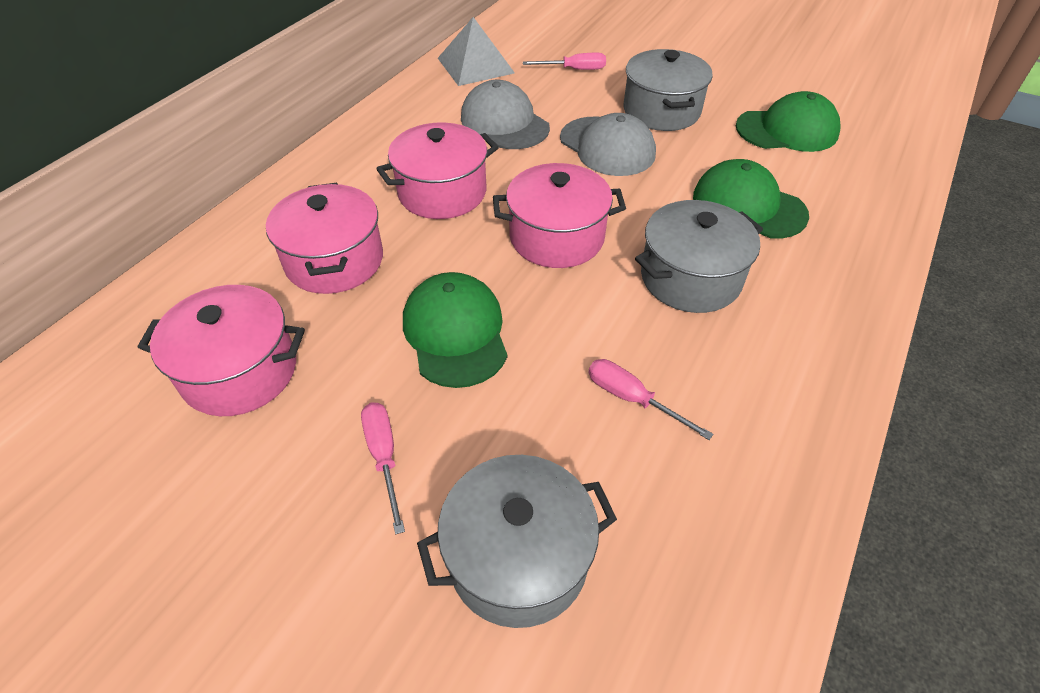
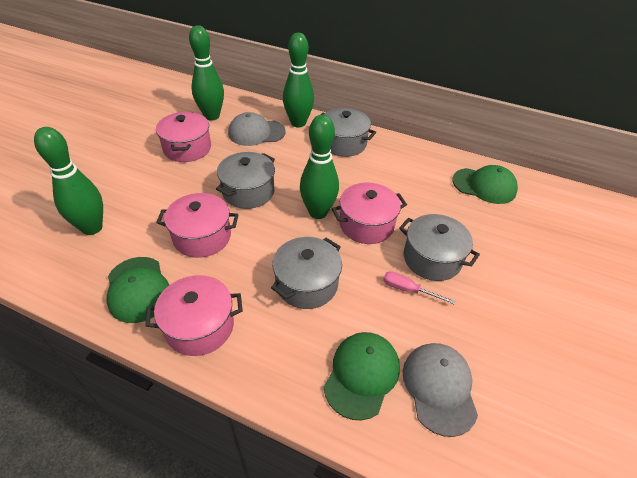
green bowling pin: none = 0 -> [34,127,103,235] [189,25,224,121] [283,33,314,128] [300,115,339,219] = 4
grey pot: [417,455,617,628] [623,49,712,131] [635,200,763,313] = 3 -> [216,152,275,209] [271,237,342,309] [320,108,376,157] [399,214,480,281] = 4
grey pyramid: [438,17,515,86] = 1 -> none = 0
pink screwdriver: [361,402,405,534] [523,53,606,70] [589,359,713,440] = 3 -> [383,271,455,304] = 1

